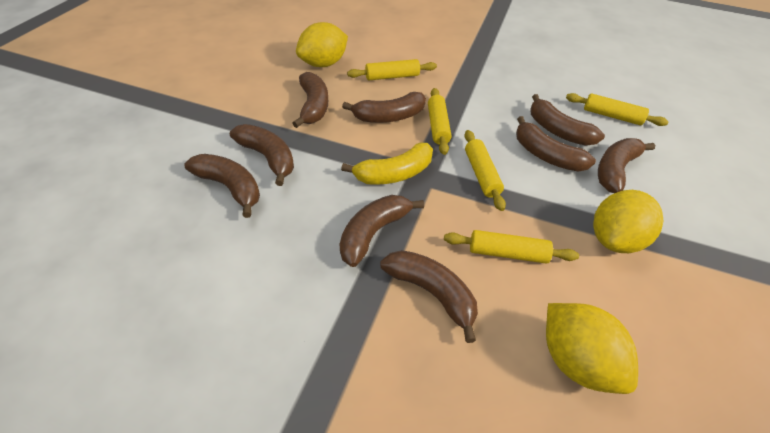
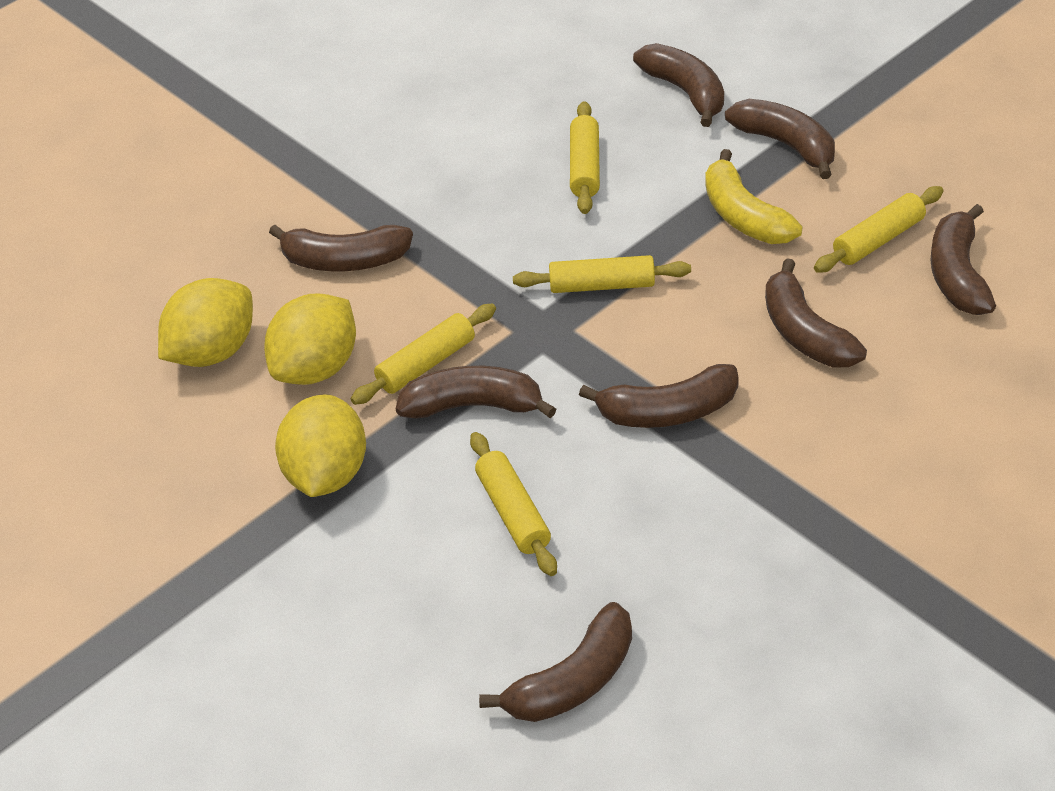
brown banana: [184,154,260,218] [230,124,294,186] [292,72,328,128] [340,195,424,267] [342,92,426,123] [380,250,478,343] [516,116,596,172] [530,94,605,145] [598,138,655,193] = 9 -> [269,225,413,271] [396,366,556,419] [479,602,632,722] [579,364,739,428] [633,43,724,127] [725,99,835,179] [765,258,867,368] [930,204,996,315] = 8

